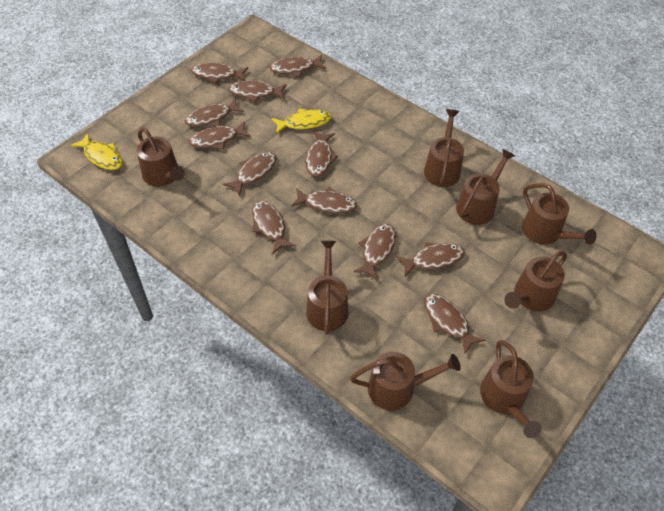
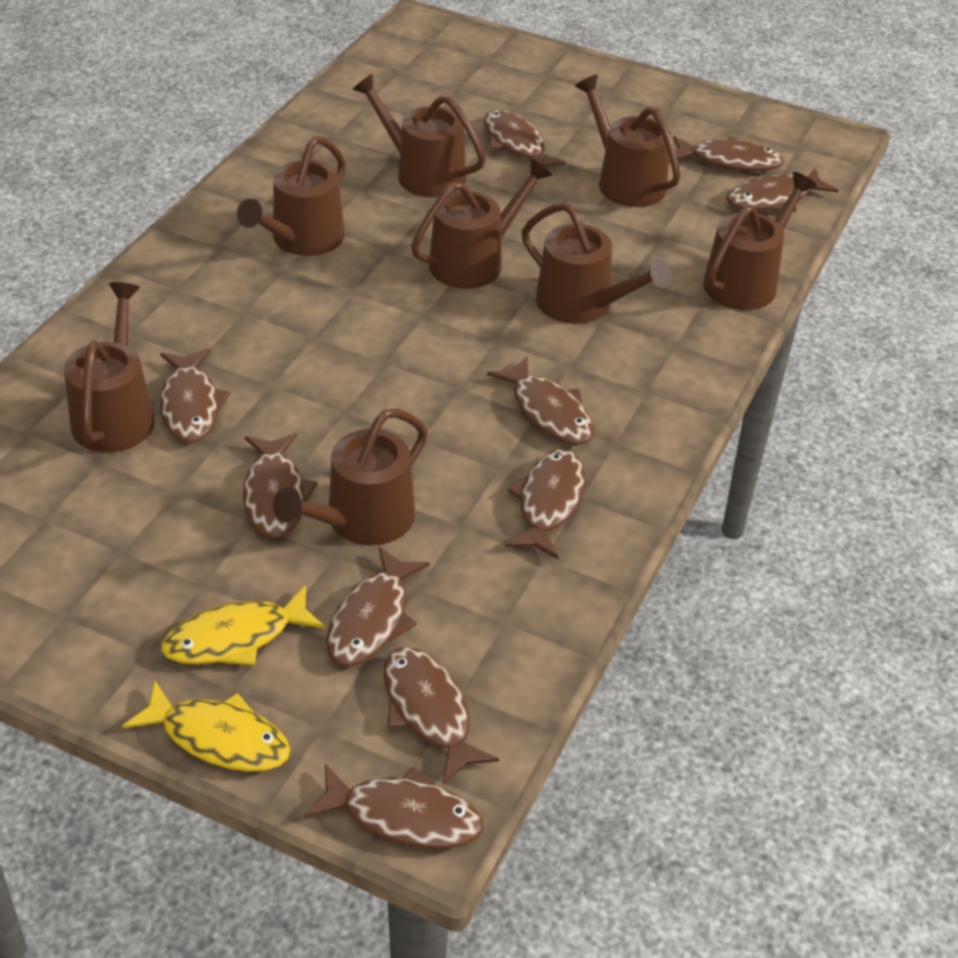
brown fish: [185,98,244,127] [189,121,251,149] [191,63,248,84] [223,152,276,196] [228,81,286,102] [252,201,295,254] [270,55,326,77] [291,187,357,214] [306,131,338,177] [353,224,396,280] [396,242,465,277] [424,293,485,354] = 12 -> [160,349,231,443] [243,433,318,538] [304,764,484,849] [326,547,430,667] [384,647,499,785] [484,109,566,174] [487,356,594,445] [505,449,585,559] [669,136,784,171] [726,168,839,212] = 10

